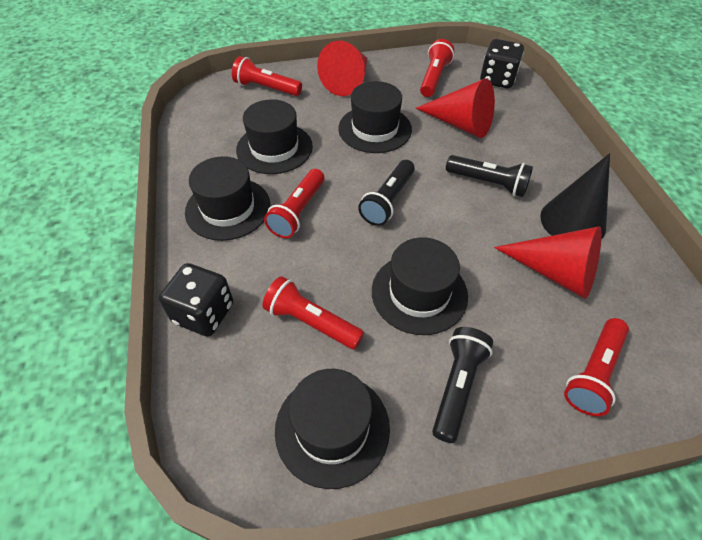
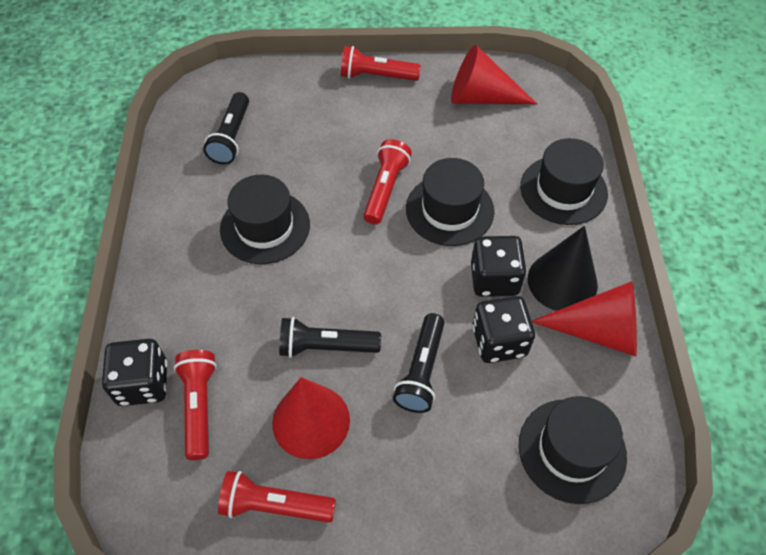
black dice: [159,263,233,337] [480,39,524,88] = 2 -> [102,339,167,406] [471,236,526,297] [472,296,535,363] = 3
black hat: [185,156,270,241] [236,99,313,174] [275,369,390,489] [338,81,412,153] [372,238,468,335] = 5 -> [220,175,310,264] [406,158,494,246] [519,396,627,504] [520,138,608,225] = 4
red flashlight: [232,56,302,96] [262,276,364,349] [264,169,324,238] [420,39,454,97] [564,318,629,416] = 5 -> [174,350,217,460] [218,471,336,523] [341,46,421,81] [363,139,412,225] = 4

